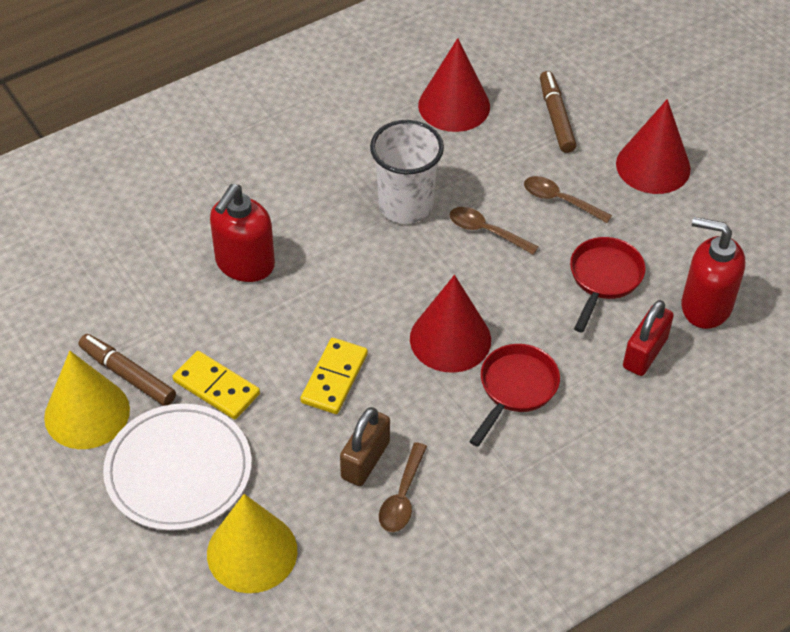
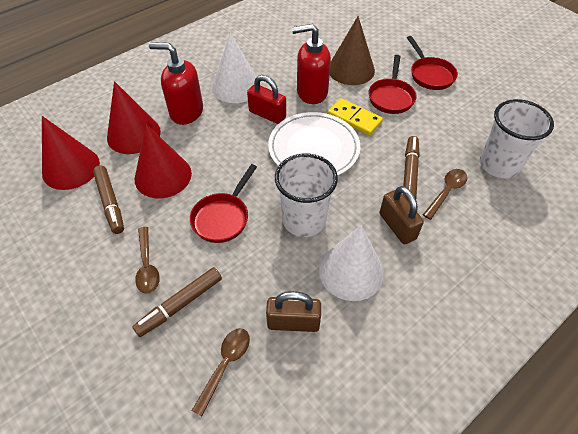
brown cone: none = 0 -> [330,16,375,85] = 1
brown marker: [79,334,176,406] [540,71,577,153] = 2 -> [93,165,124,234] [132,267,222,337] [403,136,420,202] = 3
brown padlock: [340,407,390,486] = 1 -> [266,291,321,332] [380,186,424,244] = 2
red pan: [469,344,560,447] [570,237,646,333] = 2 -> [190,164,257,243] [369,55,417,114] [407,36,458,90] = 3
white cone: none = 0 -> [212,33,261,103] [319,225,384,301] = 2
white cup: [370,120,444,224] = 1 -> [275,154,338,237] [480,99,554,179] = 2
yellow cone: [44,351,130,449] [207,494,297,593] = 2 -> none = 0
yellow domino: [172,351,260,419] [300,338,368,414] = 2 -> [328,98,383,136] = 1

